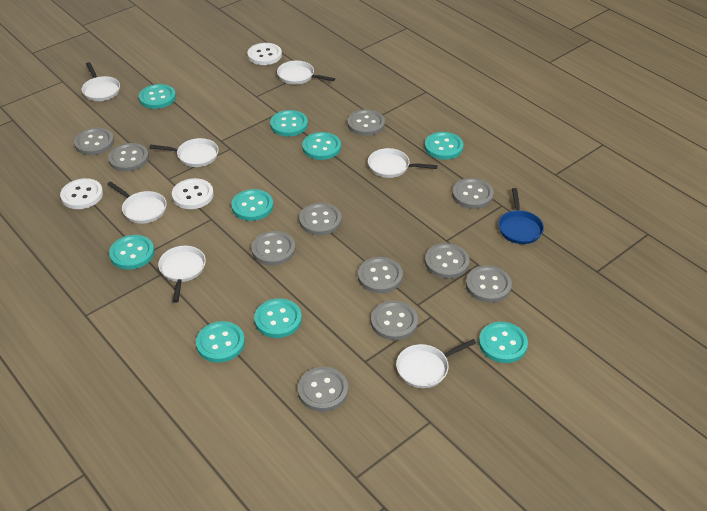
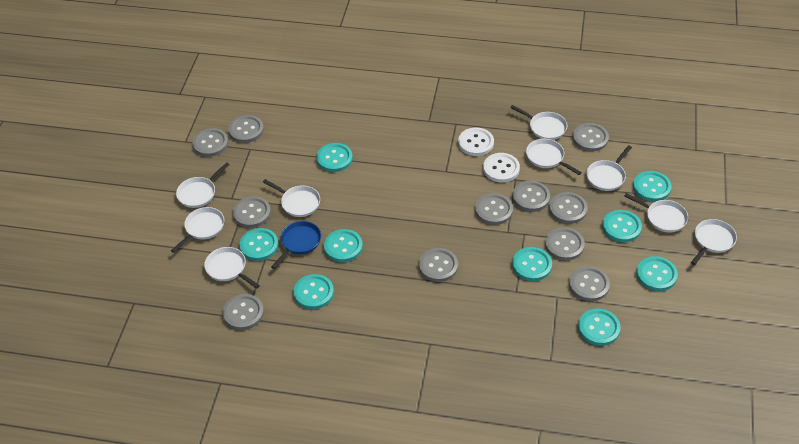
white button: [60,178,103,209] [172,178,214,209] [247,43,282,65] = 3 -> [458,128,494,156] [483,153,520,182] = 2
white pan: [82,62,120,101] [107,181,167,224] [149,138,218,167] [158,246,206,303] [277,61,335,85] [368,148,437,178] [396,339,476,388] = 7 -> [171,207,224,253] [176,163,230,208] [204,247,260,289] [263,179,320,217] [510,105,567,140] [526,139,582,175] [587,145,632,191] [624,193,688,233] [691,219,737,265] = 9

